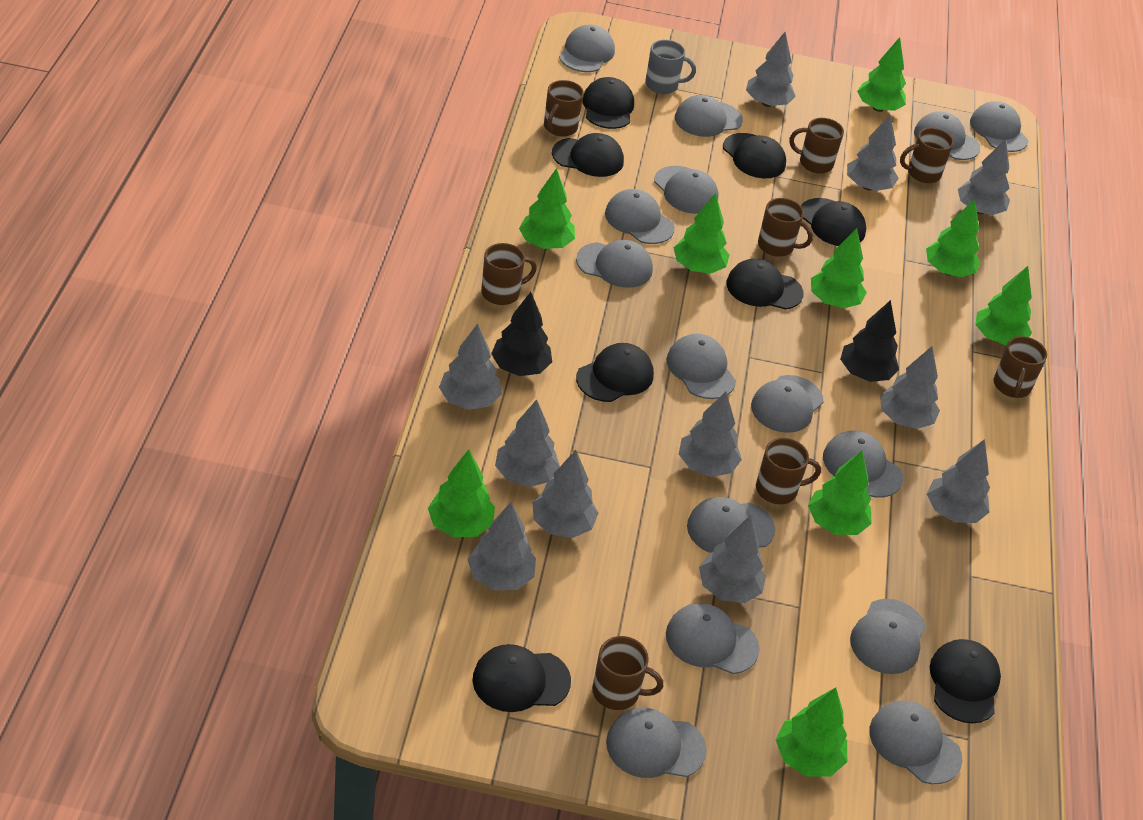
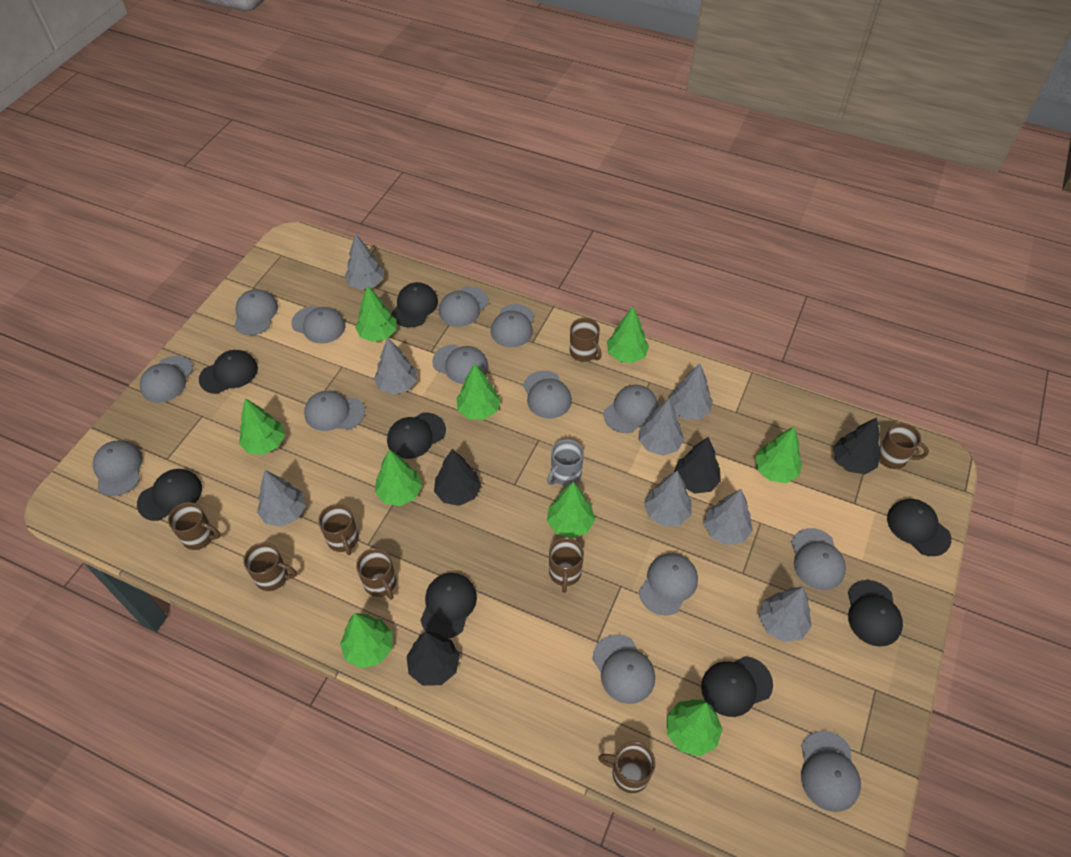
black tree: [491,292,552,376] [840,300,899,382] = 2 -> [406,631,460,686] [434,449,481,506] [674,437,721,493] [833,417,880,474] = 4
grey cap: [559,24,615,72] [576,240,653,288] [605,189,675,244] [606,708,707,778] [654,166,719,214] [666,603,760,674] [667,334,736,399] [675,95,743,137] [687,497,775,553] [751,375,823,433] [823,431,903,498] [850,599,926,674] [869,700,962,784] [914,111,980,160] [970,101,1029,152] = 15 -> [93,440,143,496] [140,356,193,403] [234,289,278,335] [291,306,345,344] [304,391,365,431] [432,344,488,384] [439,287,489,327] [491,304,535,347] [523,371,572,419] [592,634,655,704] [603,385,658,433] [639,553,698,616] [791,528,846,590] [801,731,861,812] = 14
grey tree: [439,324,502,410] [468,502,536,590] [495,399,560,487] [533,450,598,538] [679,392,742,477] [699,515,766,603] [746,32,796,107] [847,114,899,191] [880,346,940,429] [927,439,990,523] [958,139,1010,215] = 11 -> [257,470,306,527] [345,234,384,290] [374,338,417,394] [639,399,684,456] [644,471,692,527] [668,364,713,420] [704,489,753,545] [759,587,812,642] = 8

